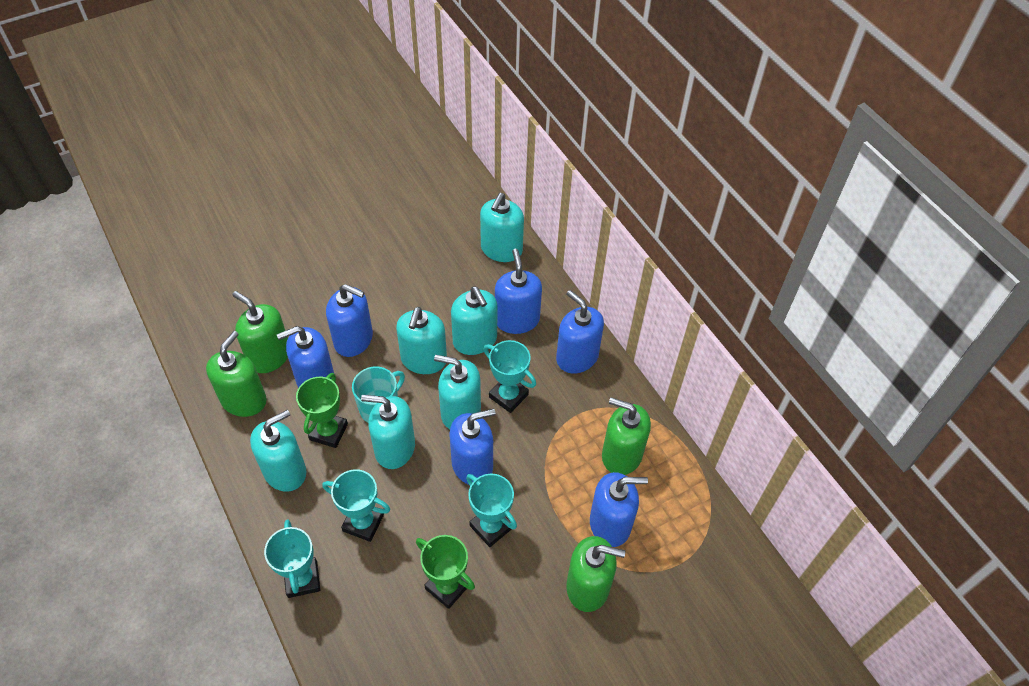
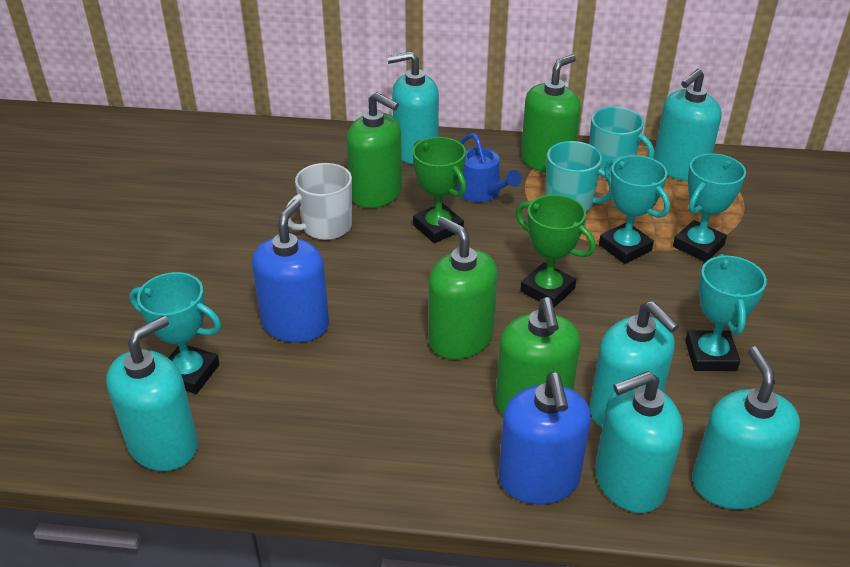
blue soap dispenser: [277,326,334,388] [326,284,373,357] [449,409,496,485] [495,249,542,334] [556,290,604,374] [590,472,648,547] = 6 -> [252,199,329,343] [498,373,591,504] = 2
blue watering can: none = 0 -> [457,133,522,202] = 1
turquoise mug: [352,367,405,423] = 1 -> [545,141,612,212] [589,107,654,176] = 2
white mug: none = 0 -> [286,163,352,240] = 1

